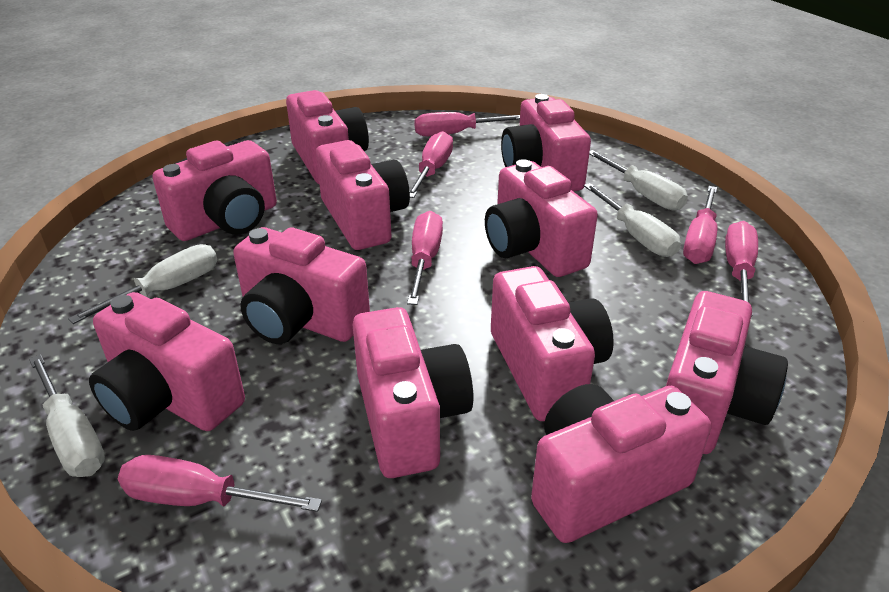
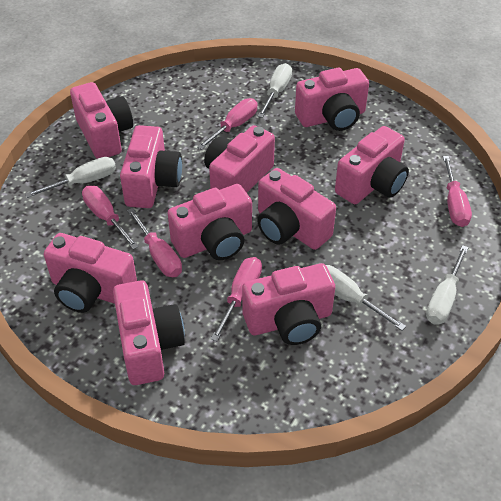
pink camera: [89,292,245,431] [152,140,277,241] [233,227,370,344] [286,90,369,184] [316,140,410,250] [353,307,473,478] [485,159,598,277] [491,266,614,421] [501,94,591,191] [531,384,711,543] [666,291,788,454] = 11 -> [44,233,137,313] [70,82,133,159] [113,280,185,385] [120,125,182,208] [168,184,252,260] [204,125,275,193] [242,263,335,345] [257,168,336,250] [295,68,369,131] [335,126,409,204] = 10
pink screwdriver: [118,455,322,512] [407,211,443,305] [410,131,453,198] [414,112,520,136] [683,186,717,264] [725,221,758,303] = 6 -> [82,186,139,249] [127,208,182,277] [197,98,257,150] [211,257,262,341] [443,156,472,227] = 5

